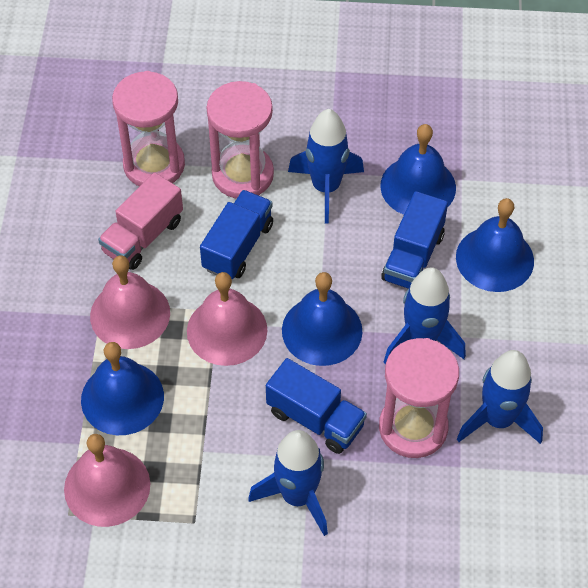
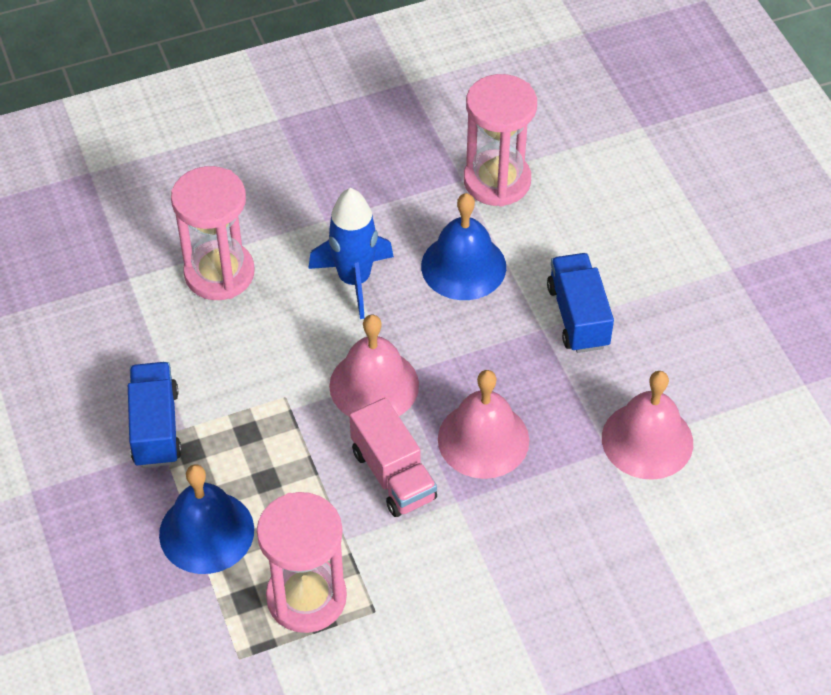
blue bell: [81,342,164,435] [282,272,362,366] [380,124,456,215] [456,198,534,292] = 4 -> [159,464,254,574] [421,193,506,300] = 2
blue rocket: [248,430,328,536] [288,109,364,223] [384,267,466,364] [457,350,543,444] = 4 -> [308,188,394,319] = 1
blue truck: [200,190,273,279] [266,358,367,454] [381,191,448,289] = 3 -> [128,362,182,468] [547,253,614,353] = 2

